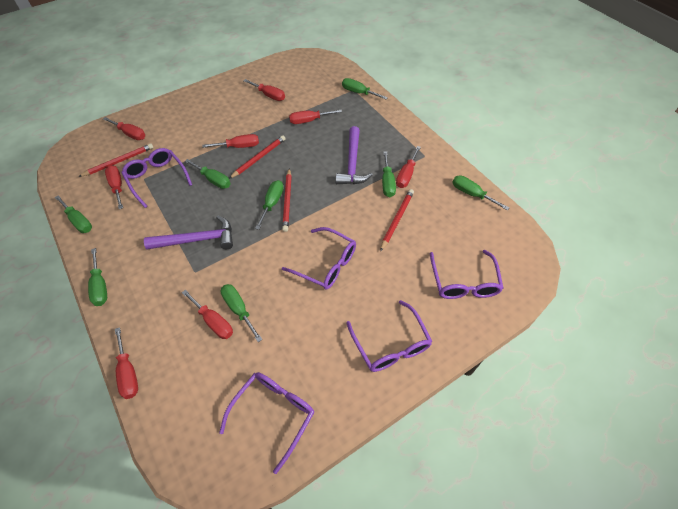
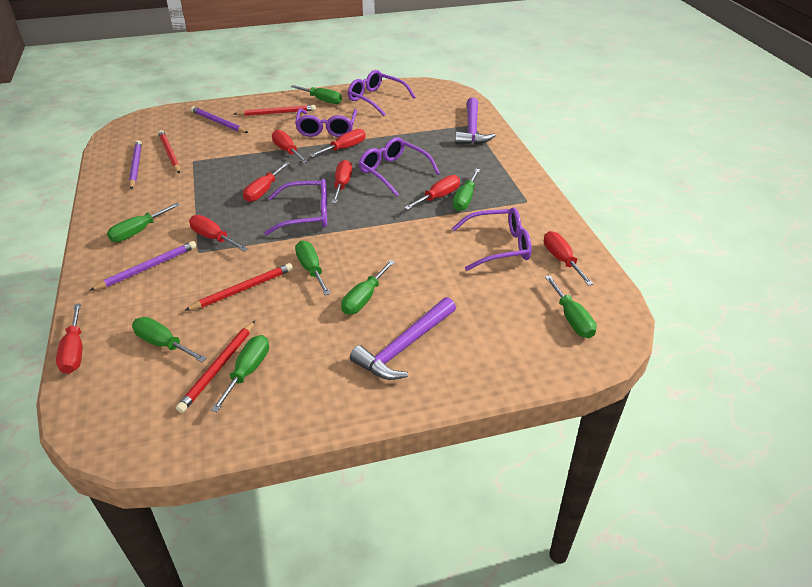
purple pencil: none = 0 -> [89,241,197,291] [129,140,142,190] [191,106,248,133] = 3

